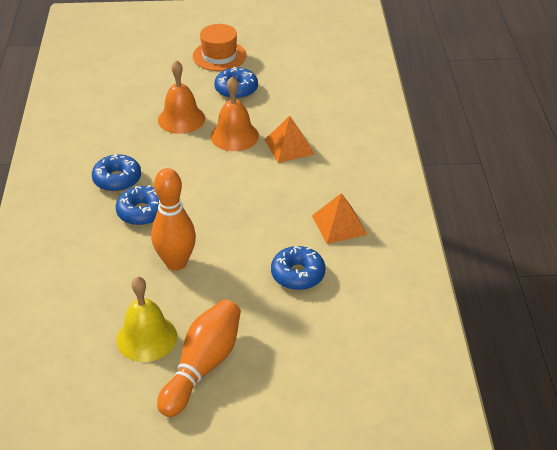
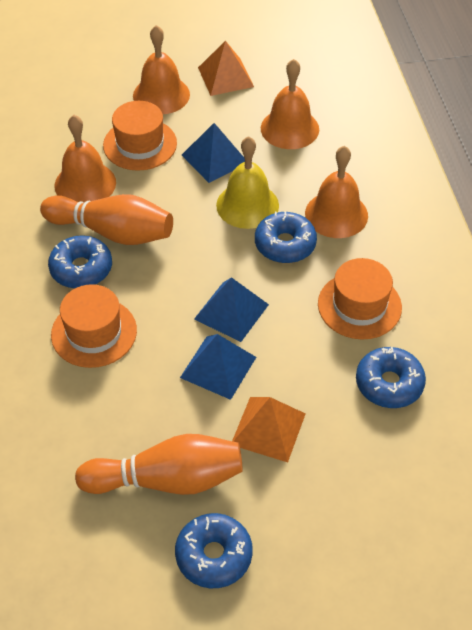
blue pyramid: none = 0 -> [180,334,256,400] [182,123,245,183] [194,277,269,342] = 3
orange bell: [158,60,205,134] [211,77,259,151] = 2 -> [54,115,116,203] [133,25,190,114] [261,59,319,149] [305,146,368,238] = 4
orange hat: [193,24,246,71] = 1 -> [51,284,137,368] [103,101,177,171] [318,258,402,339] = 3

